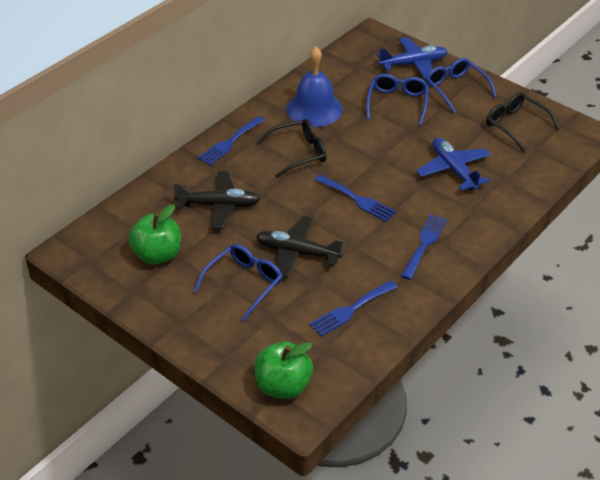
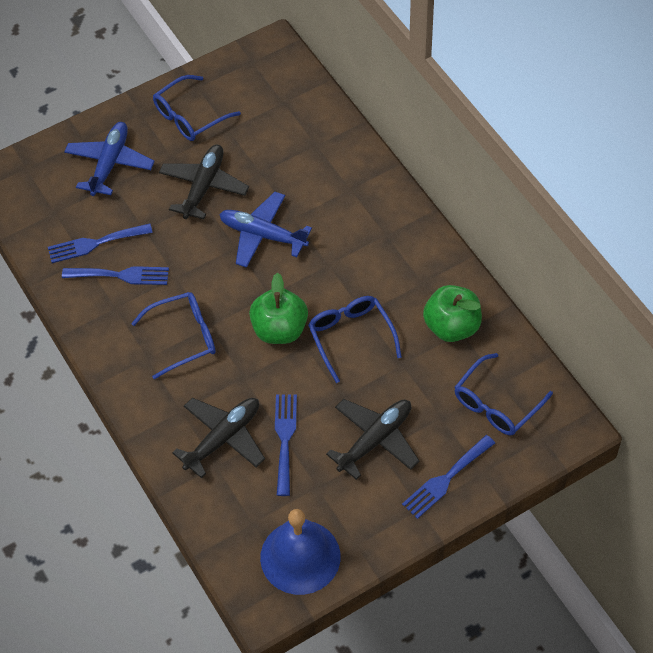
black glasses: [257,119,327,178] [486,92,560,153] = 2 -> none = 0
black plane: [173,171,260,229] [256,216,343,278] = 2 -> [159,145,249,219] [172,398,265,478] [326,399,419,480] = 3
blue glasses: [194,244,283,321] [366,74,429,126] [425,58,497,113] = 3 -> [131,292,216,379] [153,75,241,141] [308,296,402,383] [454,353,553,435] = 4

